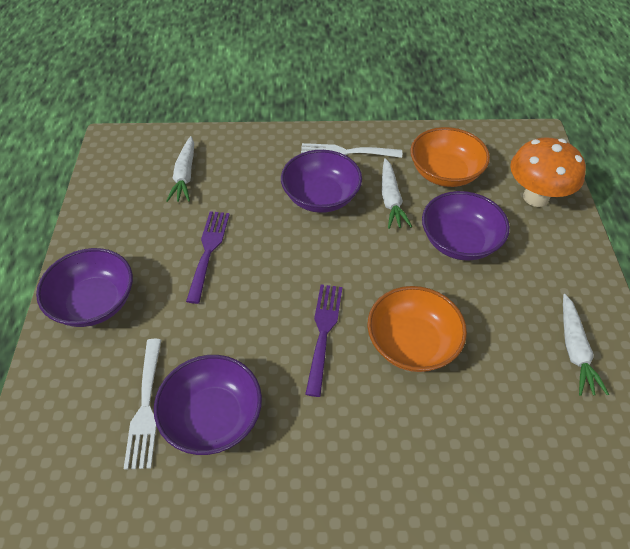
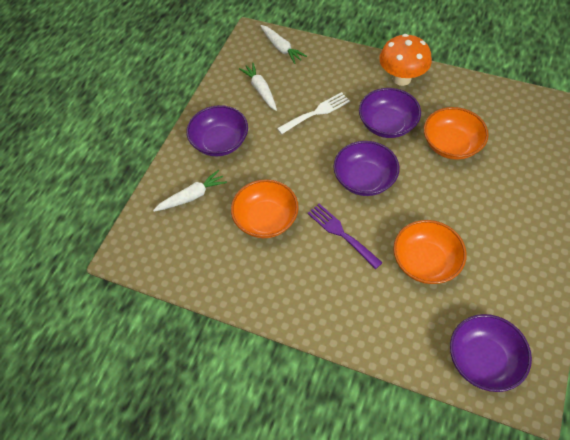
orange bowl: [367,286,467,372] [410,127,490,187] = 2 -> [231,179,299,238] [393,220,467,284] [424,107,489,160] = 3
purple fork: [186,211,230,304] [305,285,342,397] = 2 -> [307,204,383,269] = 1
white fork: [124,339,161,470] [301,143,402,158] = 2 -> [277,92,350,134] = 1

